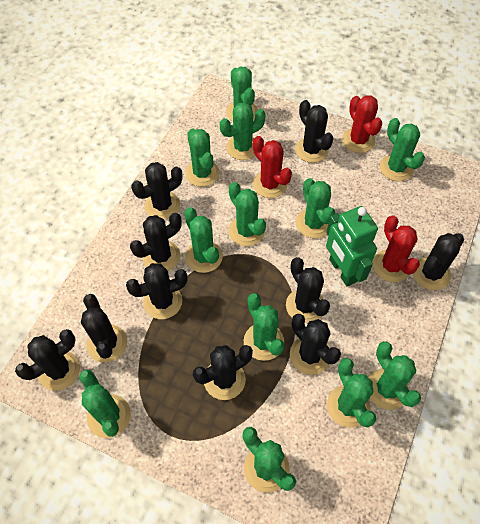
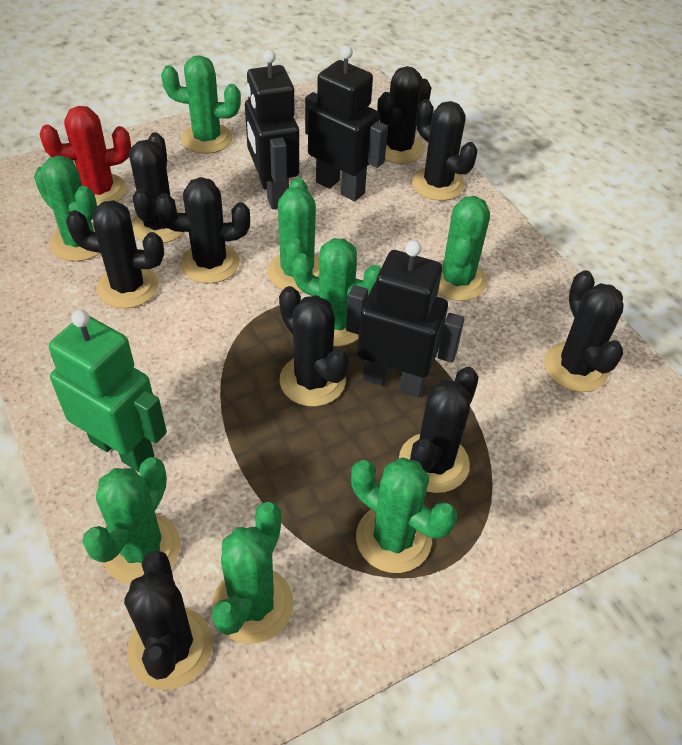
black cactus: [15,329,80,391] [81,294,127,363] [126,263,188,319] [130,213,182,271] [131,162,182,220] [193,345,253,400] [286,257,330,324] [290,314,341,375] [295,100,333,163] [413,233,464,290] = 10 -> [66,200,164,308] [124,551,213,690] [129,133,184,243] [156,177,250,284] [279,286,349,407] [377,66,431,164] [399,367,479,493] [412,99,478,201] [544,270,624,392] = 9
black robot: none = 0 -> [245,50,299,209] [305,46,388,201] [346,240,465,397] = 3
green cactus: [79,369,131,438] [184,207,223,273] [185,128,220,187] [220,102,266,160] [226,67,258,122] [228,182,266,246] [243,427,296,493] [244,293,284,361] [296,178,335,238] [327,358,376,428] [368,341,421,410] [380,118,425,181] = 12 -> [34,155,100,262] [82,457,181,584] [161,55,241,154] [212,502,293,644] [268,178,320,293] [292,238,381,346] [351,457,457,573] [438,196,490,301] = 8
red cactus: [253,136,292,198] [342,95,382,153] [373,215,420,282] = 3 -> [40,106,131,206] = 1

